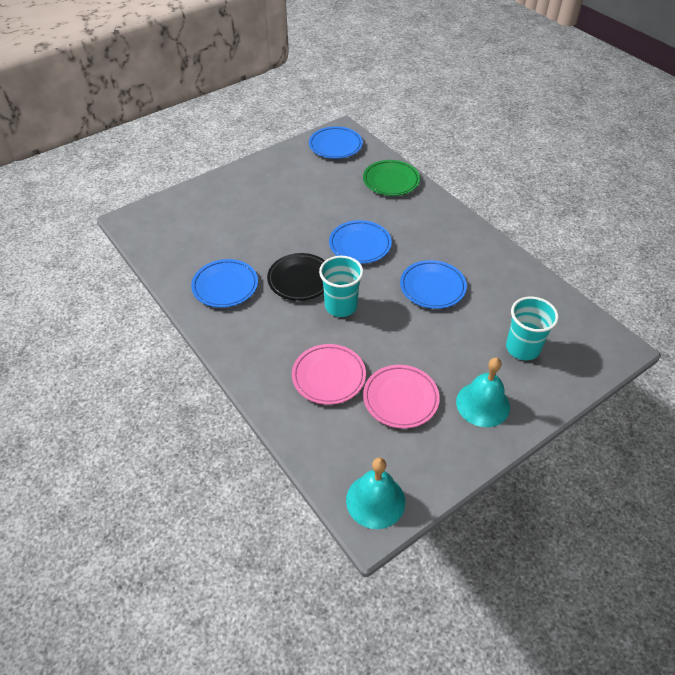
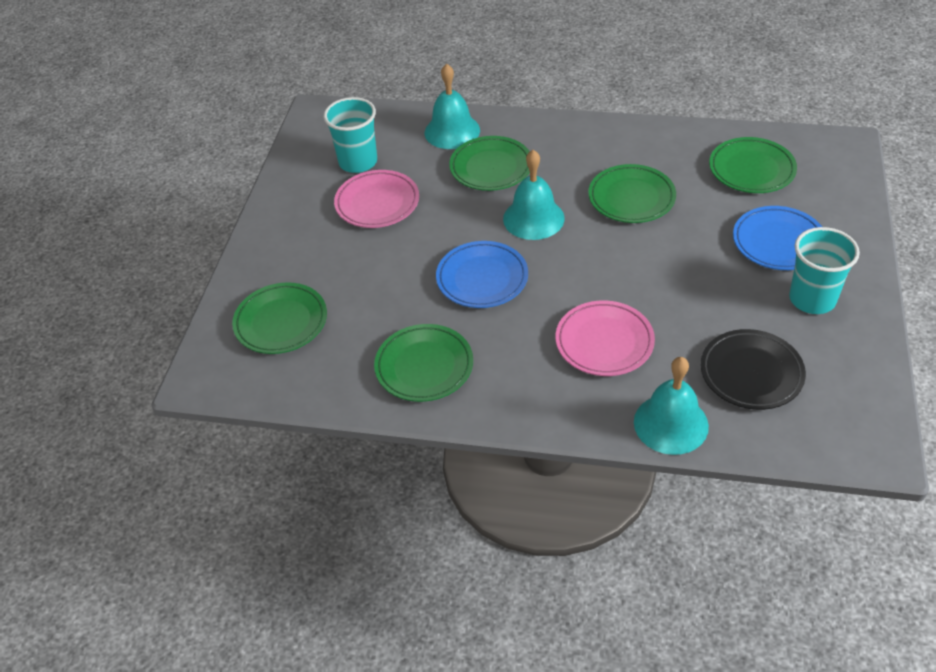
blue plate: [191,259,258,308] [309,126,363,159] [329,220,392,264] [400,260,467,309] = 4 -> [436,241,528,308] [733,206,822,270] = 2
green plate: [363,160,420,196] = 1 -> [232,283,327,354] [374,324,473,402] [449,136,530,191] [588,164,676,223] [709,137,797,193] = 5
turquoise bell: [346,457,405,529] [456,358,510,427] = 2 -> [425,63,480,149] [503,150,565,240] [634,357,709,455] = 3

